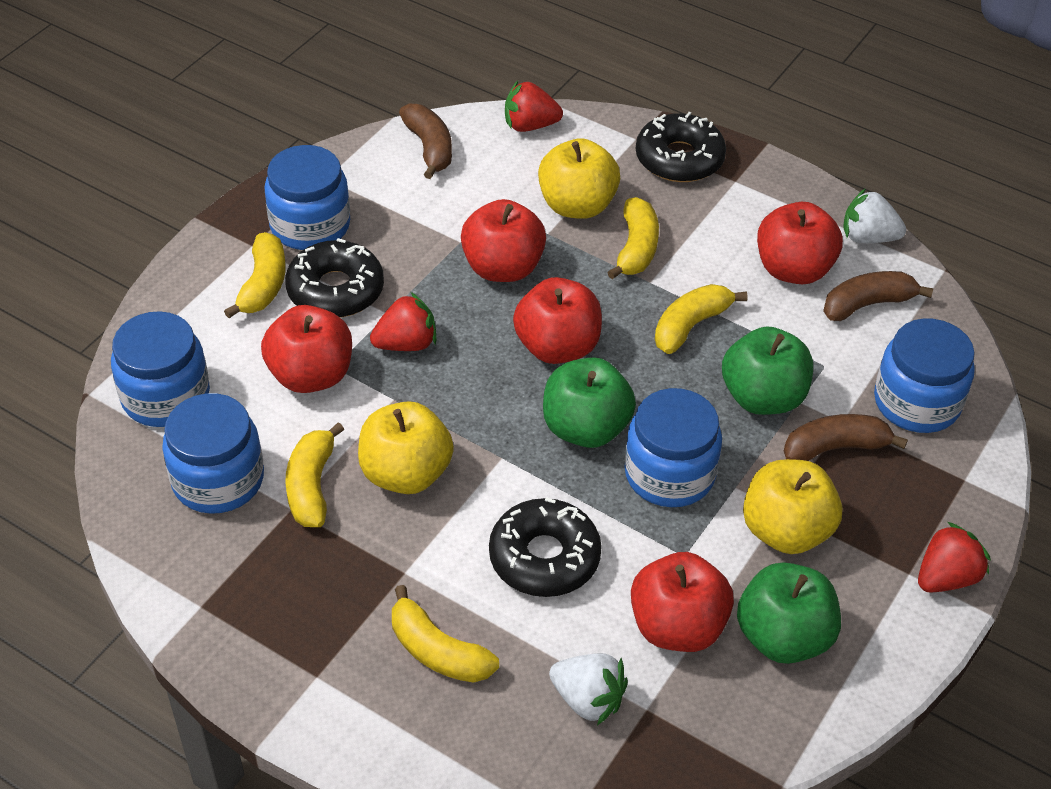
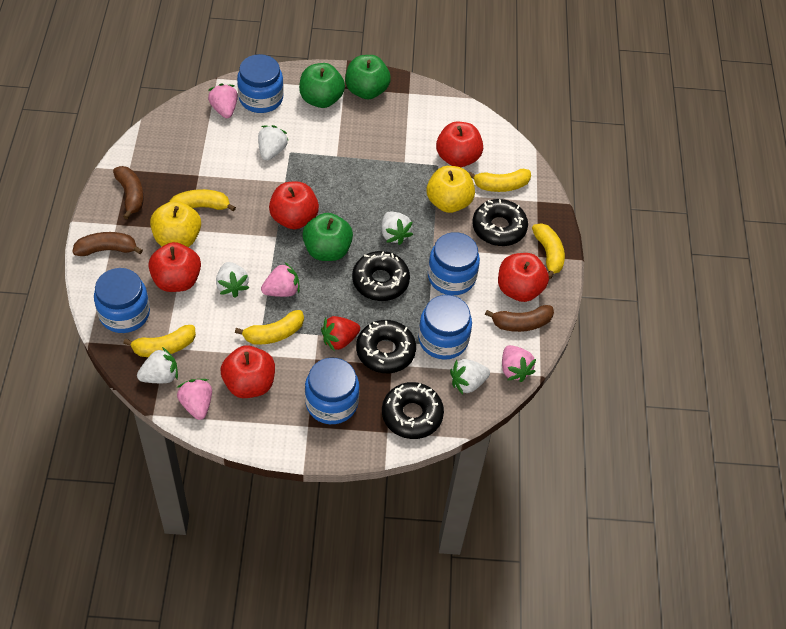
black donut: [285,238,384,318] [489,497,602,597] [636,112,726,182] = 3 -> [352,251,410,301] [356,320,416,373] [382,382,444,439] [472,199,528,246] = 4
pink strawberry: none = 0 -> [177,379,212,420] [208,83,238,118] [261,262,300,297] [502,345,536,382] = 4
red strawberry: [370,292,436,351] [505,81,563,132] [918,522,991,593] = 3 -> [321,316,360,352] = 1
white strawberry: [549,653,628,725] [843,188,906,243] = 2 -> [137,347,178,383] [216,262,249,298] [258,125,289,161] [381,212,413,245] [450,359,490,395] = 5
yellow apple: [358,401,454,494] [538,138,620,219] [743,459,842,554] = 3 -> [150,201,201,247] [427,166,475,213] = 2

